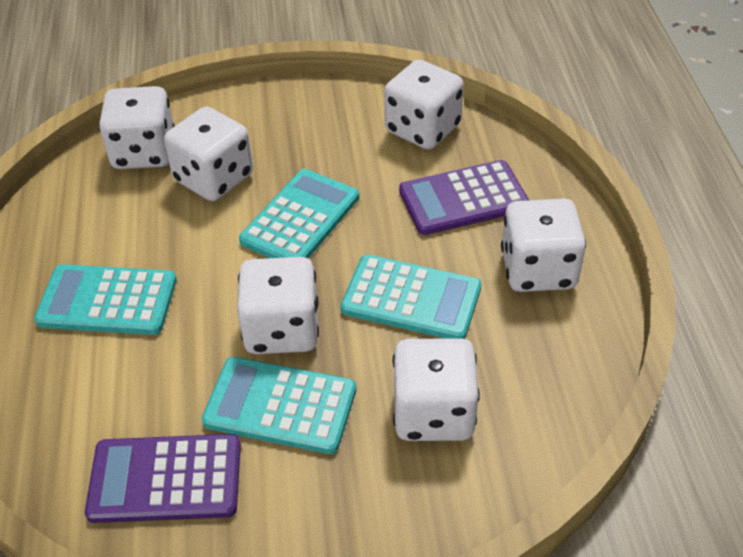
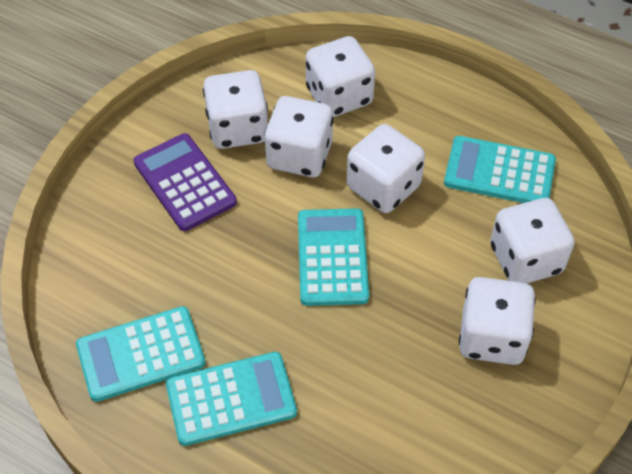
purple calculator: [85,434,241,523] [399,160,529,235] = 2 -> [133,133,237,231] = 1

